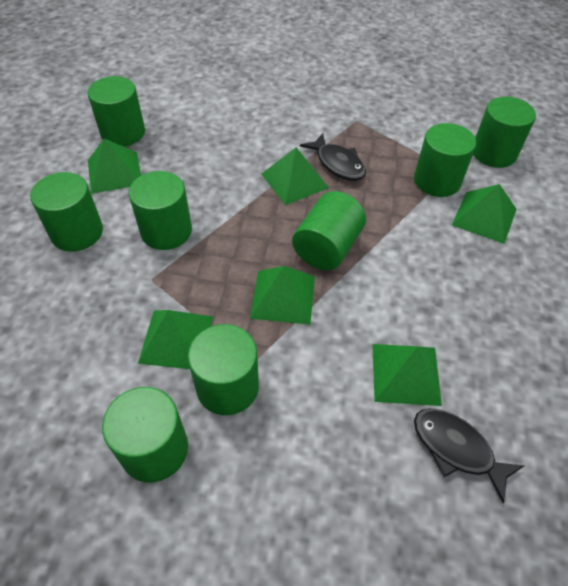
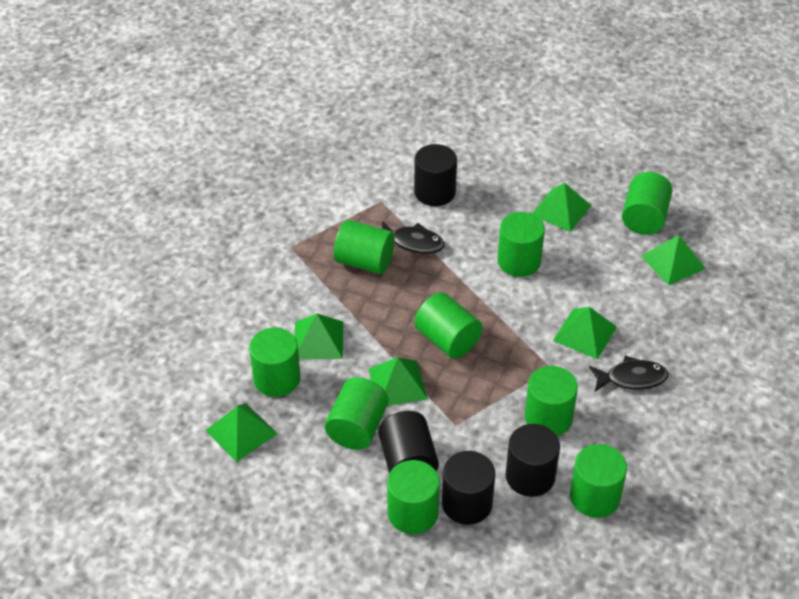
black cylinder: none = 0 -> [378,411,439,473] [414,144,457,206] [442,451,495,525] [505,424,560,497] = 4
green cylinder: [30,172,103,252] [88,76,145,147] [102,387,188,483] [129,171,192,250] [188,324,259,415] [292,191,366,270] [414,123,476,197] [473,97,536,168] = 8 -> [249,328,300,397] [325,377,389,450] [334,220,395,274] [387,460,440,534] [414,292,482,359] [497,212,545,277] [525,366,578,436] [570,444,627,518] [622,172,673,235] = 9

